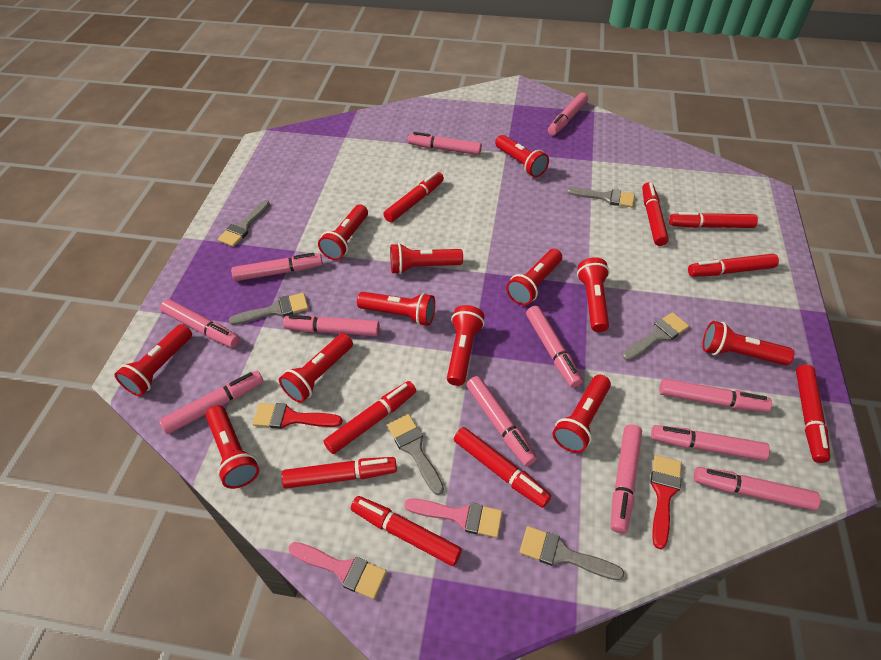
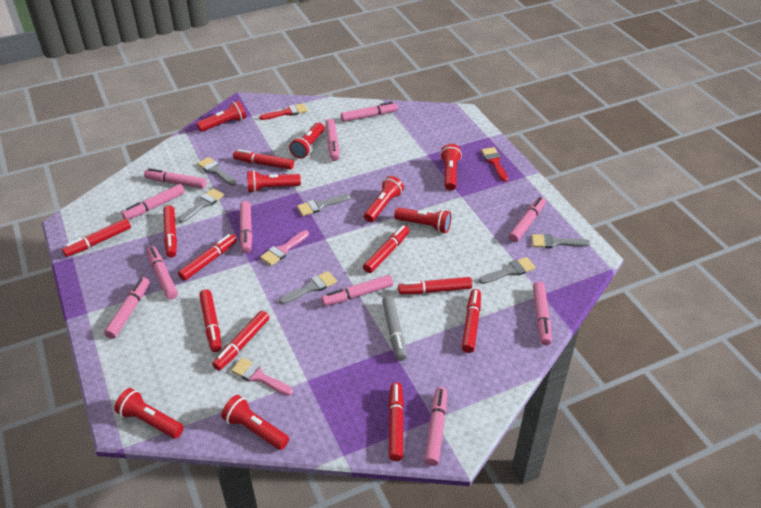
grey marker: none = 0 -> [382,296,407,361] = 1
pink marker: [159,370,264,434] [160,299,240,348] [231,253,323,281] [283,315,380,336] [408,132,482,155] [466,376,537,467] [526,306,583,388] [548,92,588,136] [611,424,642,534] [651,425,770,461] [659,379,772,412] [694,467,821,511] = 12 -> [104,277,150,339] [122,184,185,220] [144,168,207,189] [147,246,178,300] [240,201,252,253] [321,275,393,306] [326,119,339,161] [341,102,398,122] [425,387,447,466] [509,197,546,242] [533,282,552,345] = 11
red flashlight: [115,324,192,396] [206,405,259,489] [279,333,353,403] [318,204,368,260] [357,292,435,326] [390,243,463,274] [447,305,485,386] [495,135,549,177] [506,249,562,305] [553,375,611,453] [577,257,609,332] [702,321,794,365] = 12 -> [114,388,184,438] [196,100,246,132] [221,395,289,450] [247,170,301,193] [289,123,324,159] [364,176,404,222] [394,207,451,233] [440,144,462,191] = 8
red marker: [281,457,397,489] [324,381,416,454] [351,496,462,566] [383,172,444,222] [454,427,551,508] [642,182,669,246] [669,212,758,228] [688,254,779,277] [796,365,830,463] = 9 -> [62,219,131,257] [163,205,177,258] [178,234,237,281] [199,289,222,352] [212,311,269,371] [233,149,294,170] [363,225,410,273] [388,382,404,461] [398,277,472,294] [462,289,481,353] = 10

